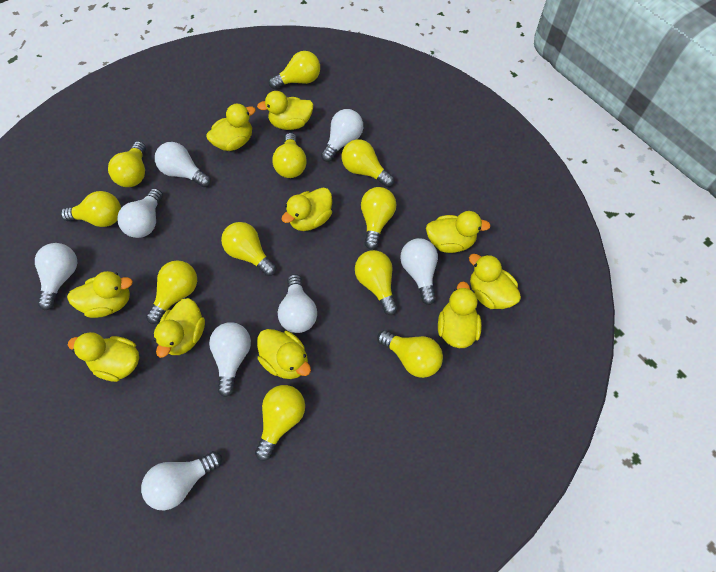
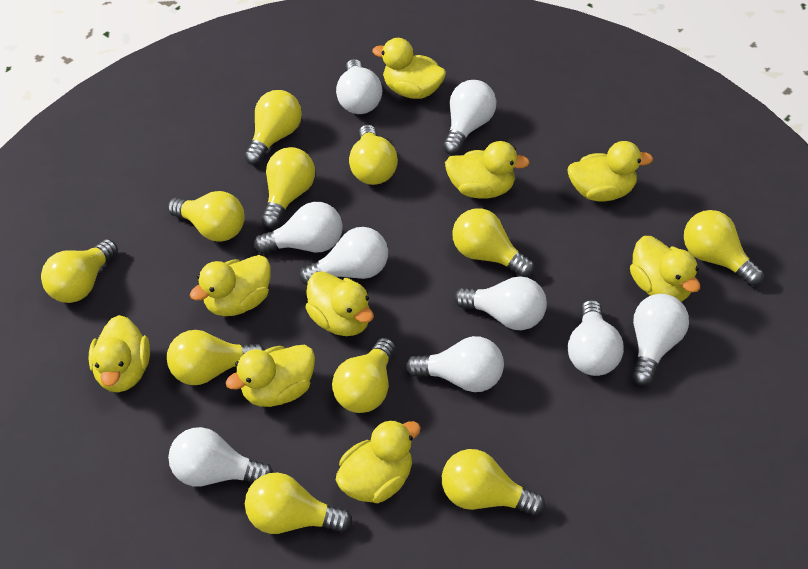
white light bulb: [35,243,77,311] [117,188,163,238] [141,451,222,510] [155,142,211,187] [209,322,251,397] [278,274,317,333] [321,109,363,162] [400,238,438,305] = 8 -> [168,427,273,487] [254,202,343,254] [299,227,388,285] [336,59,382,114] [406,336,504,392] [443,80,496,155] [454,277,547,330] [568,300,624,376] [632,294,689,386] = 9
yellow duck: [67,271,133,318] [68,332,139,382] [154,298,205,358] [206,104,256,151] [257,91,314,130] [257,329,311,379] [281,188,332,231] [426,211,491,253] [438,281,482,348] [469,254,521,309] = 10 -> [89,315,150,392] [190,255,271,316] [226,345,315,407] [305,271,374,336] [336,419,421,503] [372,38,446,99] [445,141,530,199] [567,141,653,201] [630,236,700,302] = 9

